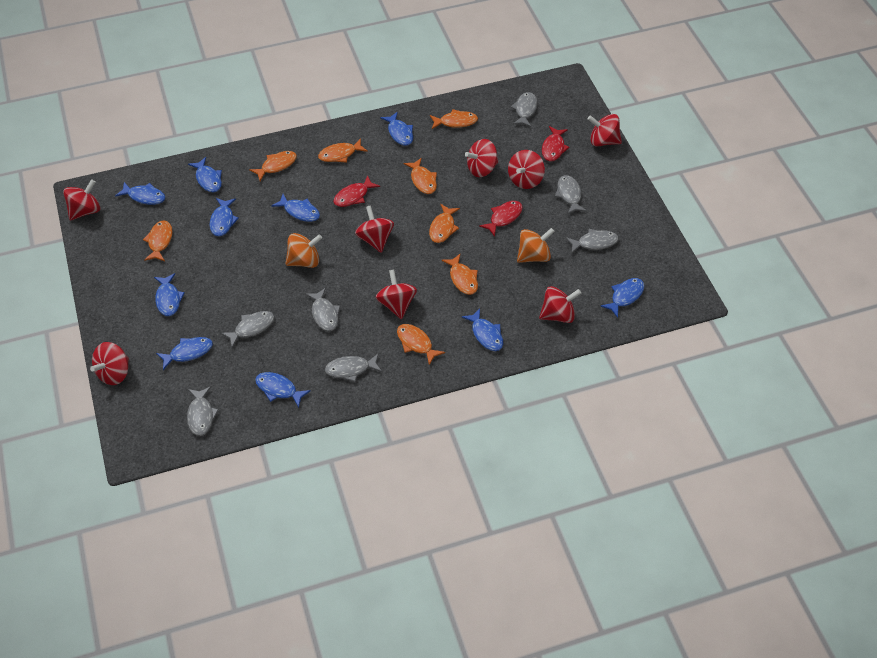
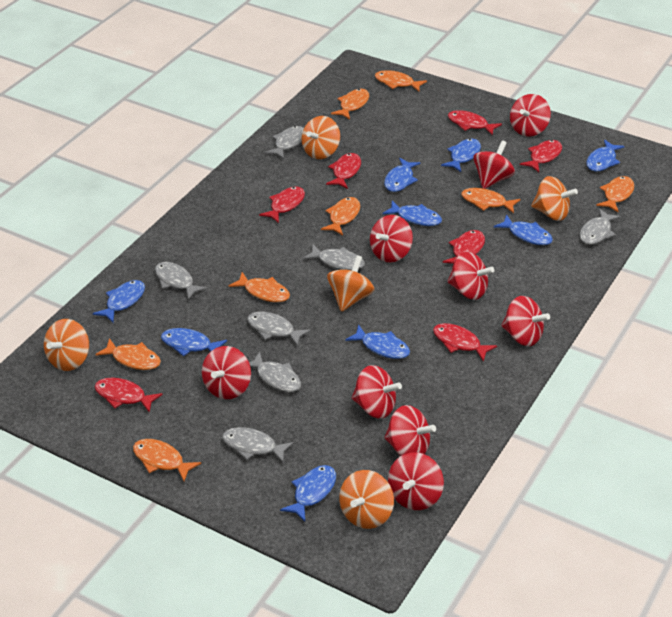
blue fish: [115,182,165,205] [154,273,185,316] [156,337,213,370] [188,157,222,192] [210,198,239,237] [255,372,311,408] [271,194,320,222] [380,112,413,146] [462,308,503,351] [600,278,644,318] = 10 -> [93,280,145,323] [161,328,227,356] [280,465,336,522] [345,325,410,359] [382,201,442,226] [384,158,420,192] [441,138,481,172] [494,214,553,245] [586,140,625,172] = 9
orange spinning top: [286,233,322,268] [517,228,555,263] = 2 -> [44,319,89,371] [301,116,340,159] [327,255,375,312] [339,470,394,529] [531,176,578,221] = 5
red fish: [334,175,380,207] [479,201,523,237] [542,126,569,161] = 3 -> [95,378,163,412] [259,186,305,223] [326,153,361,189] [433,323,497,362] [443,230,485,264] [448,110,502,135] [520,140,562,172] = 7
red spinning top: [63,179,100,220] [90,342,129,385] [355,205,394,253] [375,270,417,319] [465,139,498,177] [508,150,545,189] [539,286,581,323] [588,114,622,146] = 8 -> [202,346,251,399] [352,365,402,419] [370,215,413,262] [384,405,436,456] [388,452,444,510] [448,251,494,300] [473,141,515,189] [501,296,550,346] [510,94,551,136] = 9

